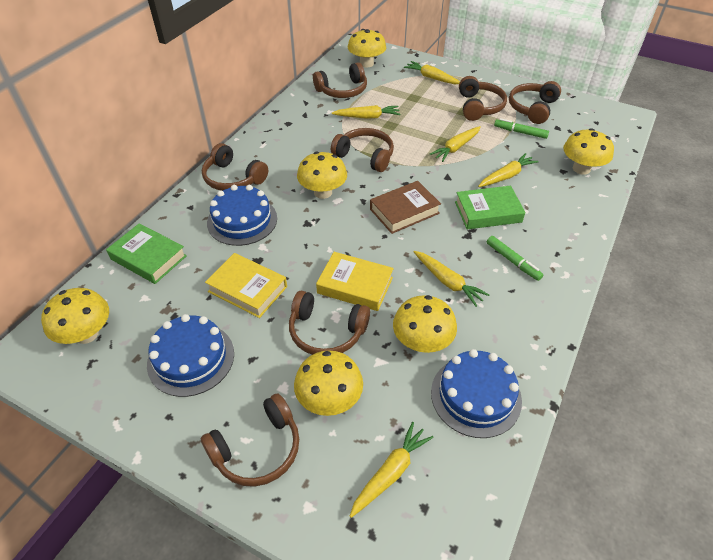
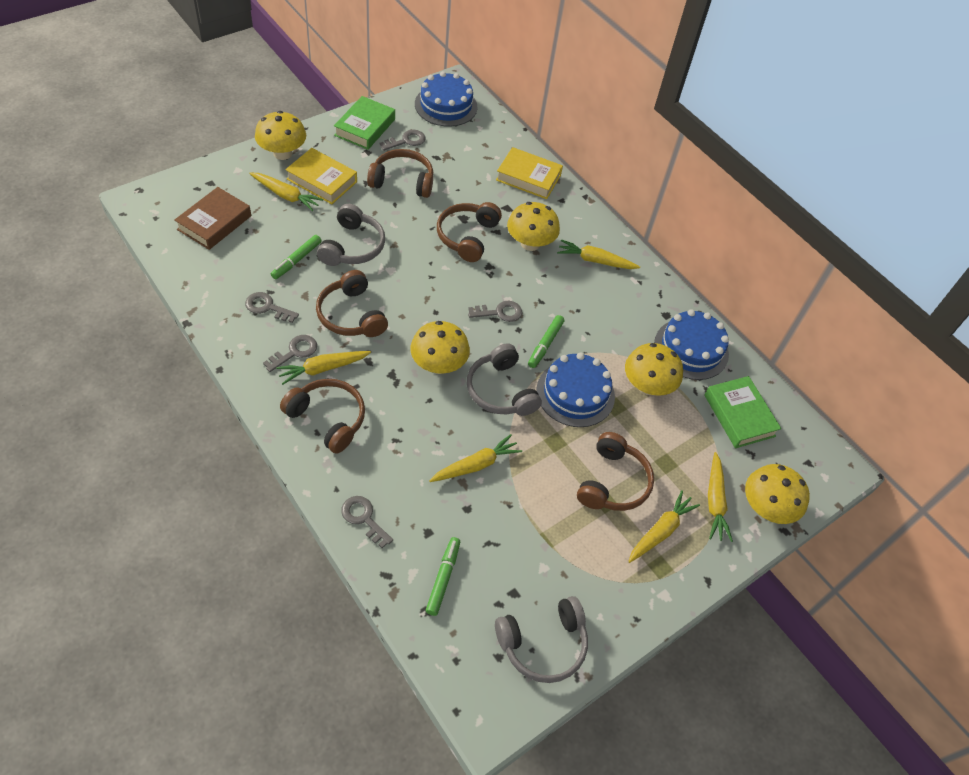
brown headphones: [201,393,299,487] [202,143,268,191] [289,291,370,355] [313,62,367,98] [331,128,394,172] [459,76,507,121] [509,81,561,124] = 7 -> [280,379,365,454] [316,270,388,337] [367,149,433,198] [437,202,502,262] [577,432,654,511] = 5
green marker: [487,236,543,281] [494,118,549,139] = 2 -> [271,235,321,279] [426,537,460,616] [528,315,564,368] = 3
grey headphones: none = 0 -> [317,204,385,266] [467,344,542,416] [495,596,588,683] = 3
grey key: none = 0 -> [245,292,299,323] [263,335,317,372] [341,496,393,548] [380,130,425,151] [468,301,522,322] = 5
yellow mushroom: [41,288,109,344] [294,350,363,416] [297,151,347,199] [348,29,386,68] [393,295,457,353] [563,128,614,175] = 6 -> [255,111,306,160] [410,321,470,374] [507,202,560,251] [625,343,683,396] [745,464,810,524] = 5

